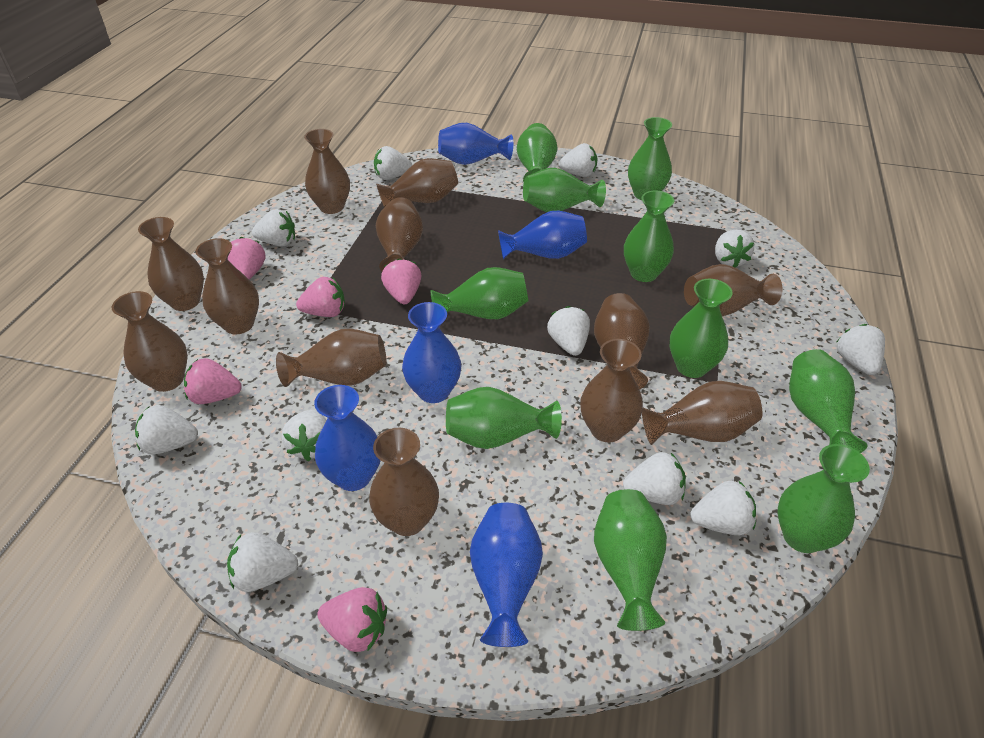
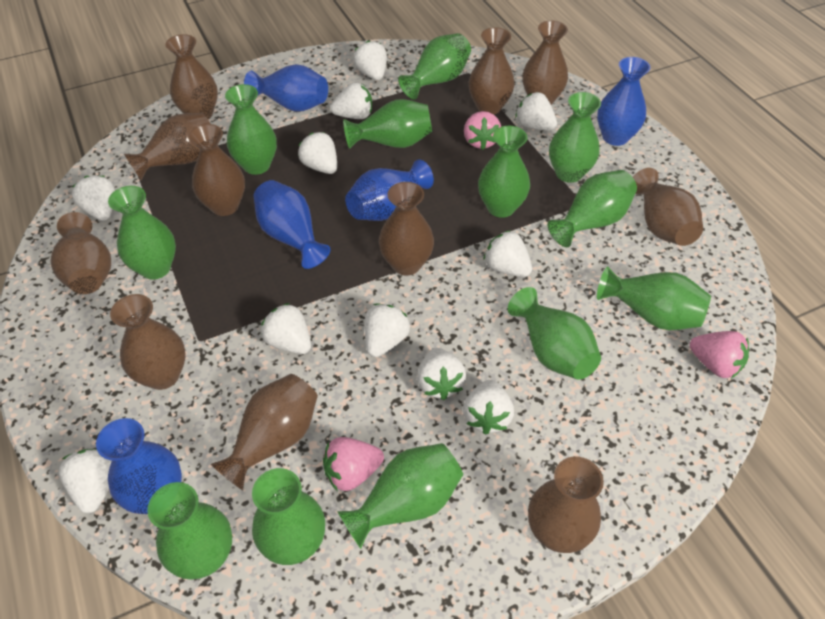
brown vase: [111,291,188,392] [138,217,204,311] [196,238,259,334] [276,328,386,387] [304,129,350,214] [369,428,439,536] [376,158,458,207] [376,197,423,272] [580,339,643,443] [594,293,650,390] [642,381,763,445] [684,264,782,316] = 12 -> [50,212,111,294] [110,294,186,390] [124,113,211,180] [165,34,218,119] [188,124,245,216] [211,374,318,490] [379,182,434,275] [469,27,515,114] [523,20,568,105] [528,456,604,553] [633,168,703,246] = 11
green vase: [431,267,528,319] [446,387,562,449] [517,123,558,182] [523,168,606,212] [594,489,667,631] [624,190,674,282] [628,117,672,200] [669,279,733,378] [778,444,870,553] [789,349,868,453] = 10 -> [108,186,176,280] [147,482,232,580] [225,84,277,175] [252,468,325,565] [337,443,463,549] [343,99,432,149] [398,33,471,100] [478,126,530,218] [508,287,601,380] [548,170,637,247] [549,92,601,183] [597,266,711,330] = 12
pink strawberry: [184,358,242,404] [228,237,265,279] [296,277,345,317] [317,587,387,652] [381,258,421,304] = 5 -> [323,437,384,491] [464,111,501,150] [690,331,749,378] = 3

